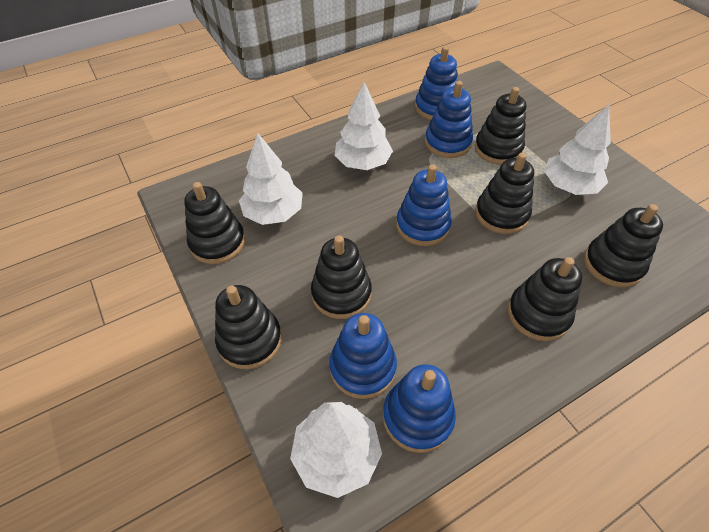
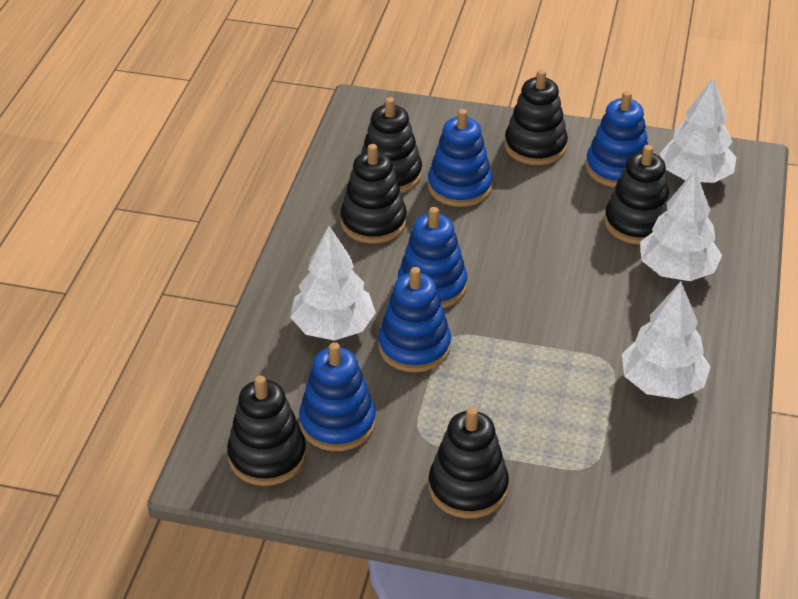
black stacking toy: [184,182,245,264] [215,285,282,369] [311,235,372,319] [475,87,526,165] [475,153,534,234] [508,257,582,341] [584,204,663,287] = 7 -> [227,376,306,486] [340,144,407,244] [361,97,422,193] [429,407,509,519] [505,69,568,165] [604,145,670,245] = 6

